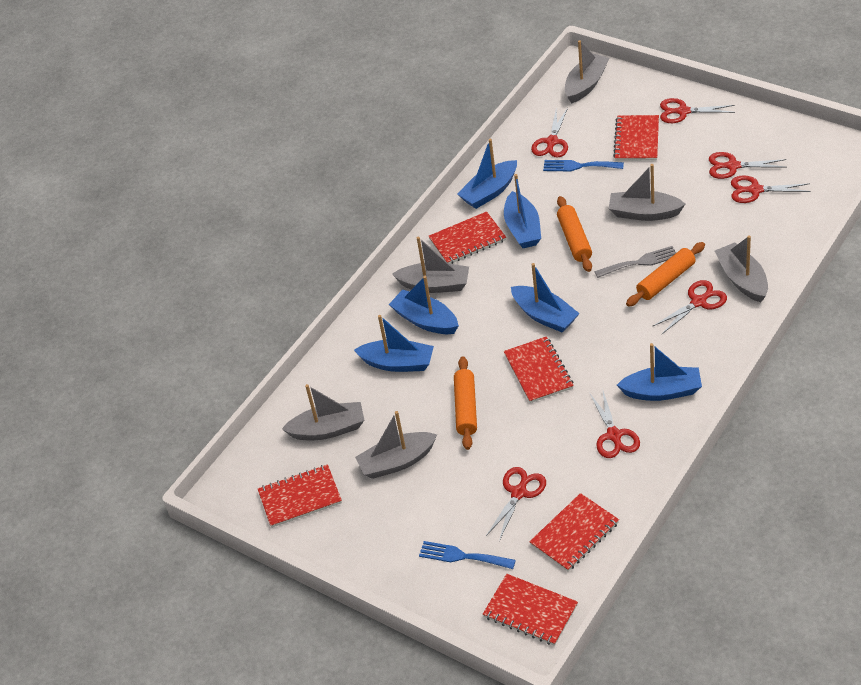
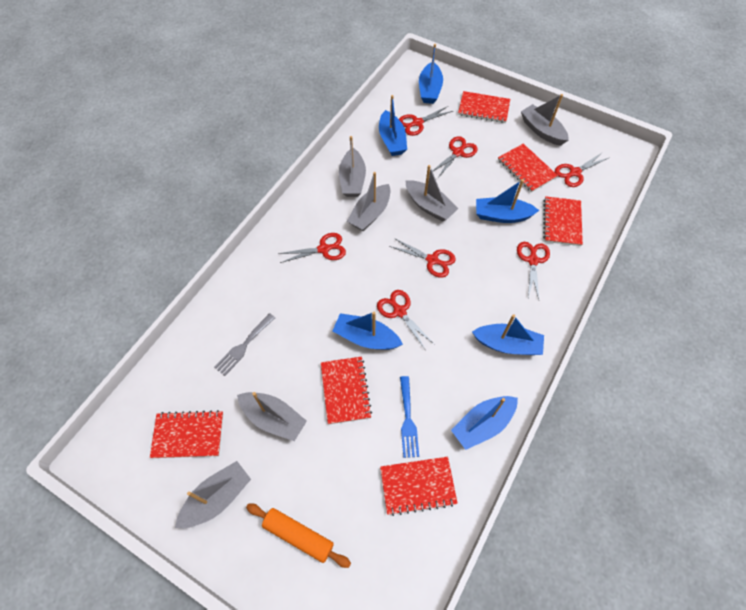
blue fork: [419,541,516,569] [543,160,624,172] = 2 -> [400,376,419,458] = 1
orange rolling pin: [454,356,477,450] [557,196,592,272] [626,242,705,307] = 3 -> [246,504,351,568] = 1

